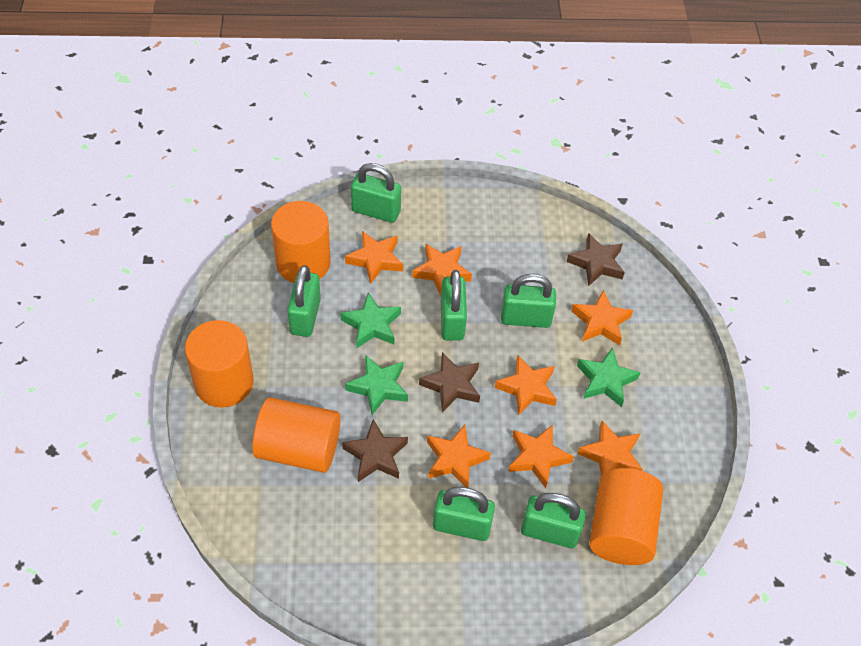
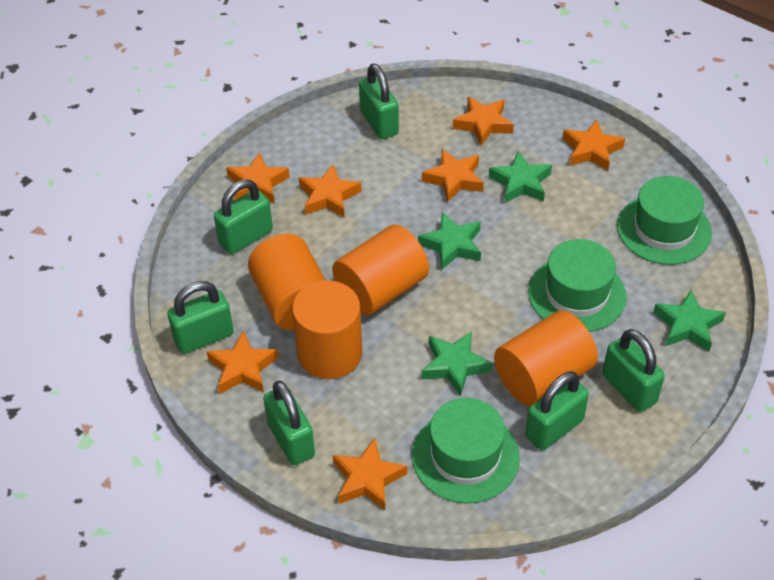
brown star: [342,419,408,482] [419,352,480,412] [567,233,625,286] = 3 -> none = 0
green hat: none = 0 -> [412,398,520,503] [528,239,626,332] [617,176,712,265] = 3
green star: [340,292,401,349] [345,355,408,415] [577,347,641,407] = 3 -> [418,212,481,270] [421,331,492,396] [489,151,552,203] [653,290,726,352] = 4

